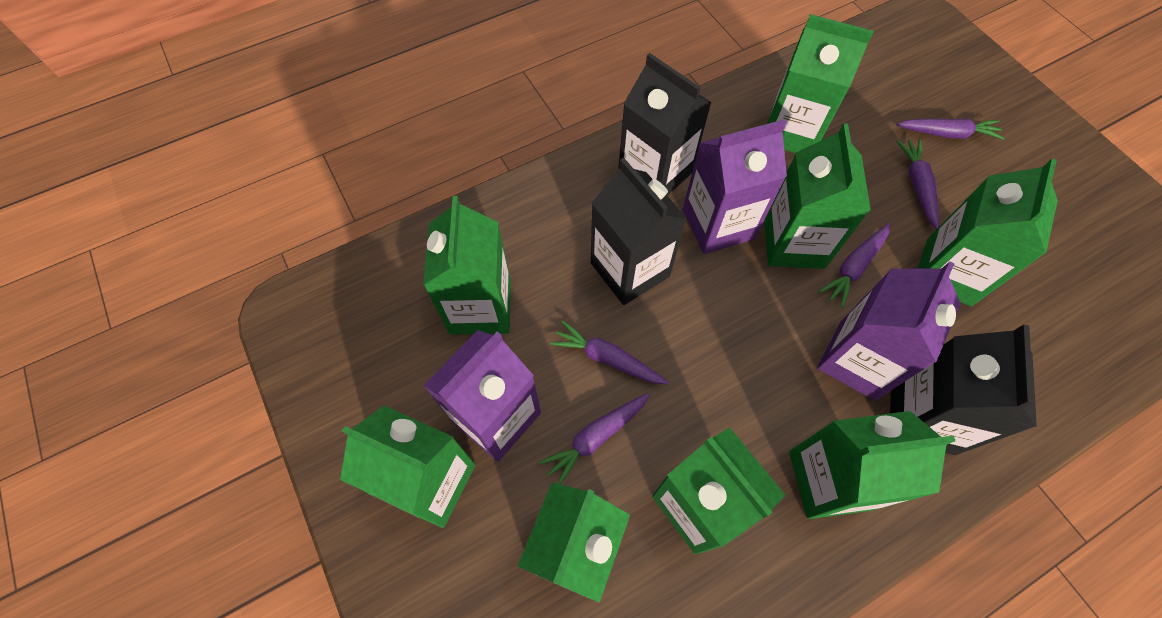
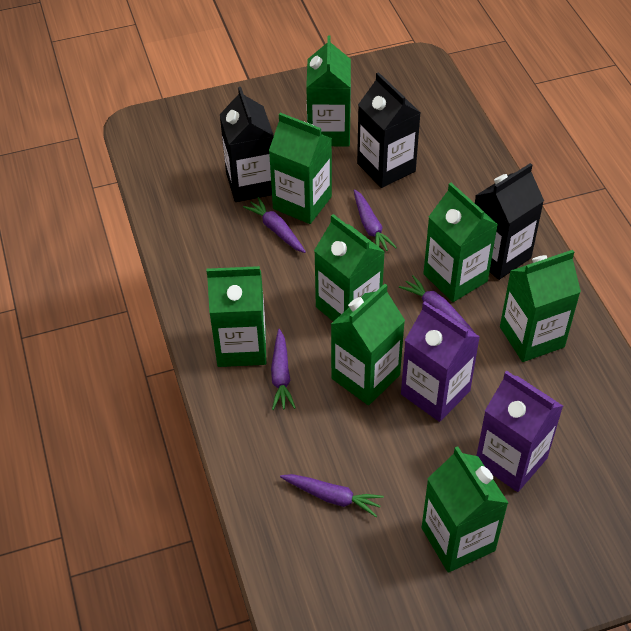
purple carton: [424,330,541,462] [683,119,787,254] [817,261,961,400] = 3 -> [401,302,480,422] [476,371,563,492] = 2

